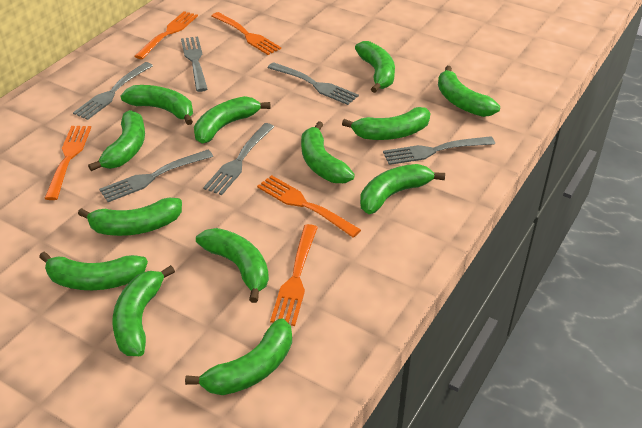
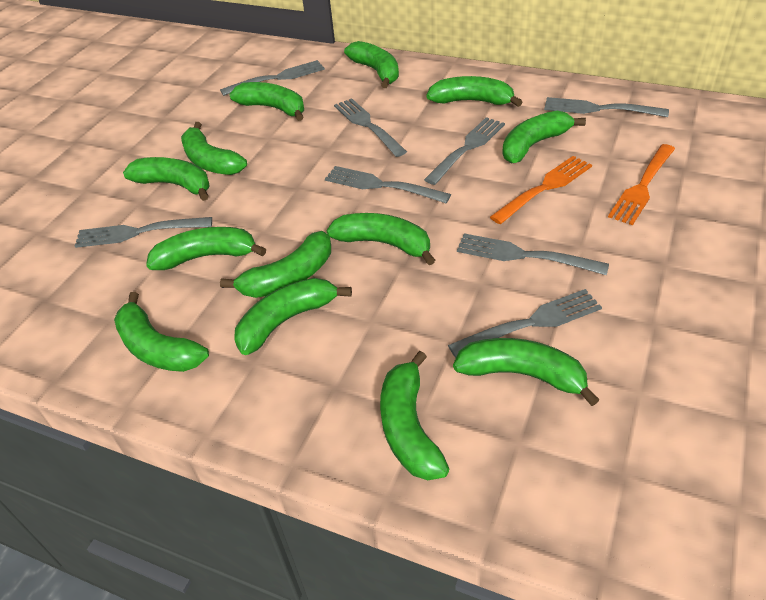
grey fork: [73,62,153,120] [99,150,213,202] [181,36,208,92] [203,123,274,195] [268,62,359,105] [383,136,495,165] = 6 -> [75,217,212,248] [220,60,325,96] [325,166,451,203] [334,98,407,157] [424,117,505,185] [448,289,602,358] [457,233,609,275] [544,97,669,117] = 8
orange fork: [44,126,91,200] [135,11,198,59] [212,12,281,55] [257,175,361,238] [270,224,318,326] = 5 -> [490,156,592,224] [608,144,675,225] = 2

